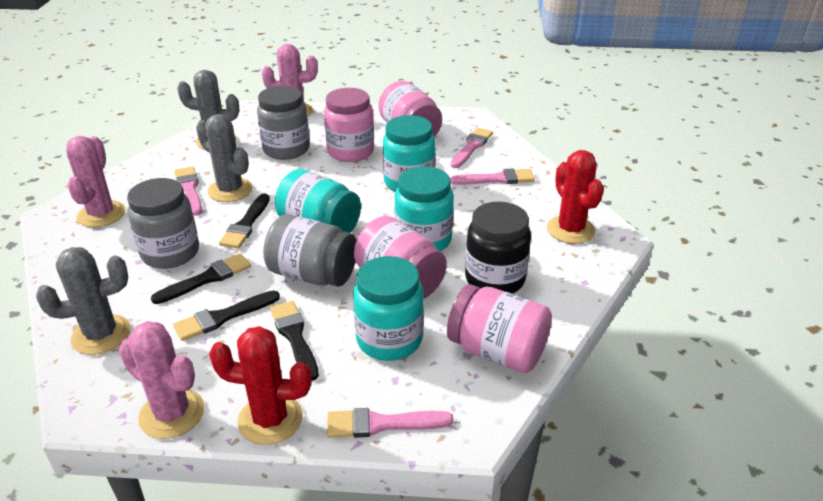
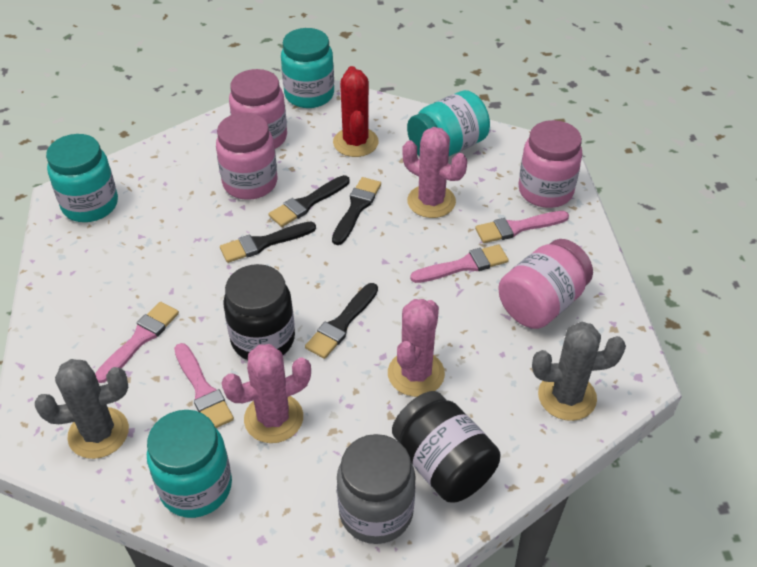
black jar: [465,202,531,294] = 1 -> [223,264,295,360] [392,391,500,502] = 2
grey cactus: [36,247,131,355] [177,70,240,150] [196,114,253,202] = 3 -> [35,359,129,459] [532,322,626,421] = 2
grey jar: [127,178,199,269] [257,86,310,160] [263,214,356,287] = 3 -> [337,434,416,544] = 1
red cactus: [209,326,311,445] [547,150,604,244] = 2 -> [333,66,379,157] = 1

